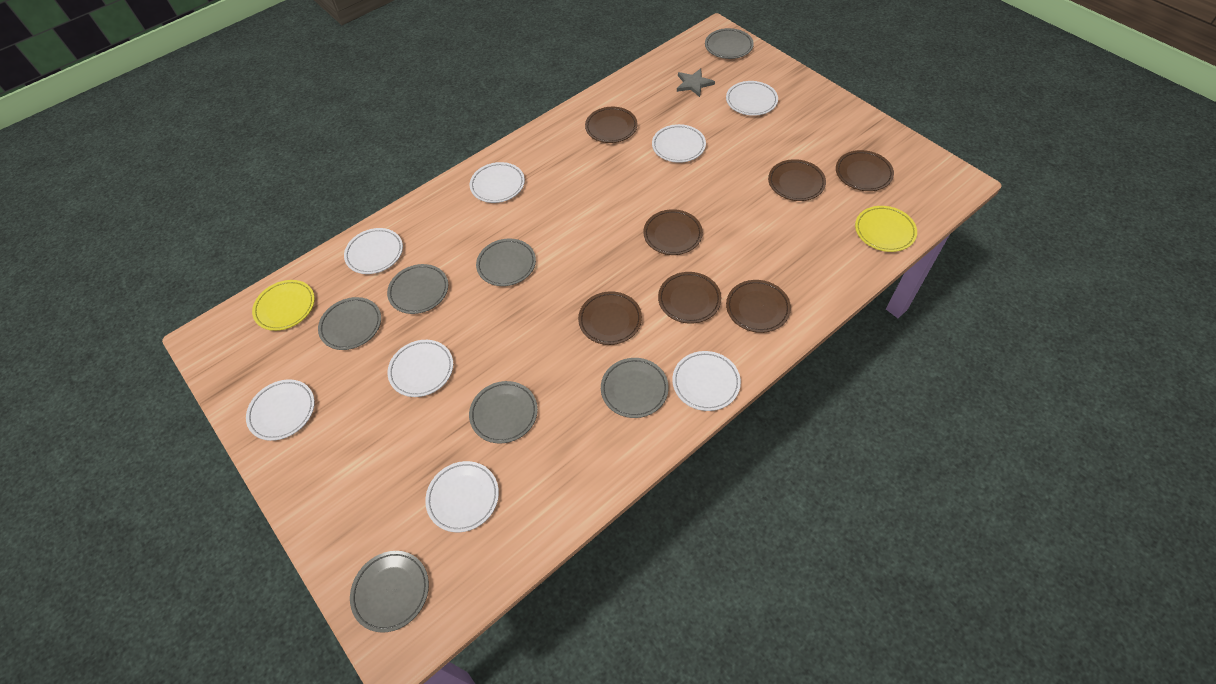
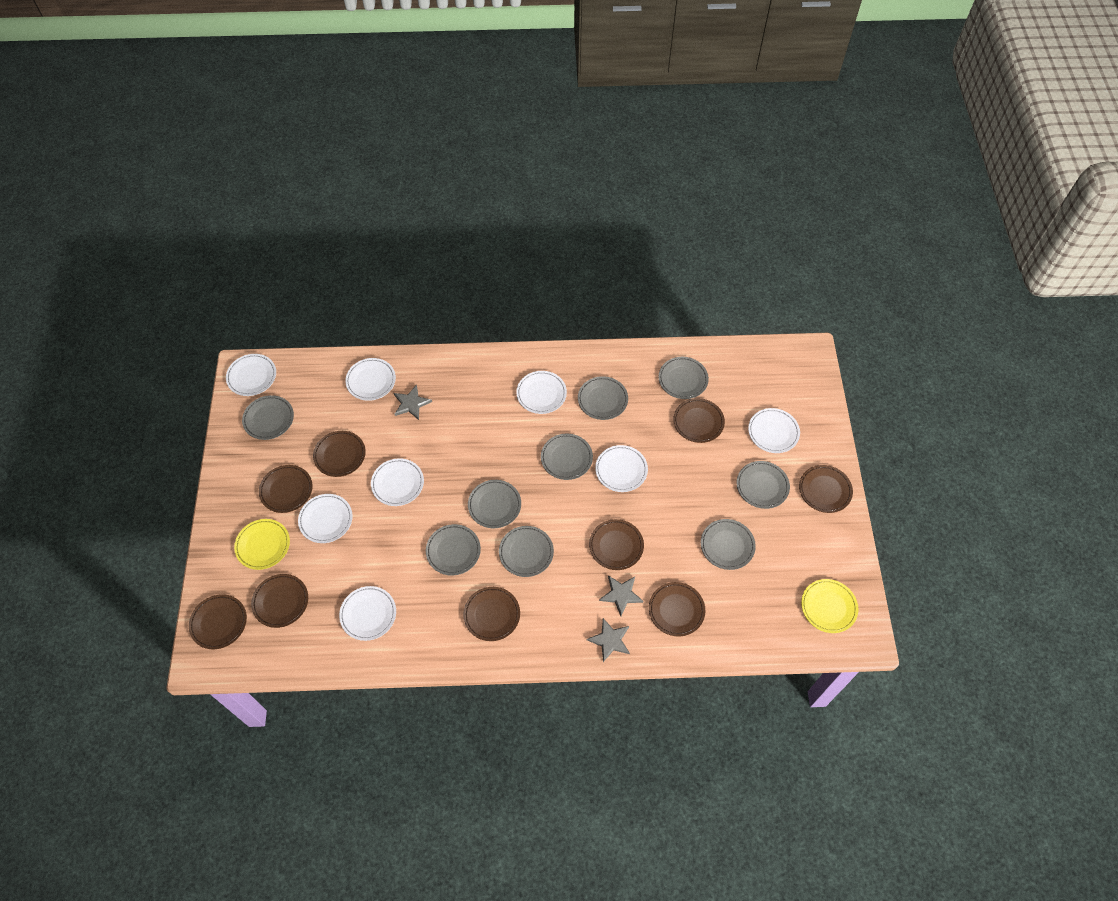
brown plate: [578,291,642,345] [585,107,637,143] [643,209,703,255] [658,272,721,324] [726,280,791,333] [768,159,826,201] [836,150,894,191] = 7 -> [189,594,247,649] [251,574,308,628] [259,465,313,513] [313,431,366,477] [463,587,520,641] [589,519,644,570] [649,582,705,636] [673,398,725,443] [799,465,853,513] = 9
grey plate: [318,297,381,350] [350,551,429,633] [387,264,448,314] [469,381,538,443] [476,238,536,286] [601,358,669,418] [705,28,754,59] = 7 -> [242,395,294,440] [426,524,481,575] [468,480,521,528] [499,526,554,577] [541,434,593,480] [578,376,628,420] [658,357,709,399] [701,519,756,570] [737,461,790,509] = 9
grey star: [677,68,715,97] = 1 -> [394,384,432,420] [587,618,630,662] [599,575,644,616] = 3

